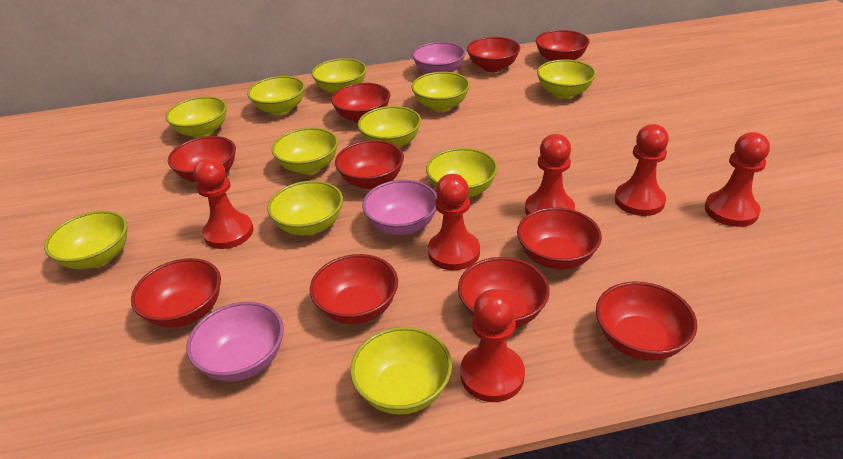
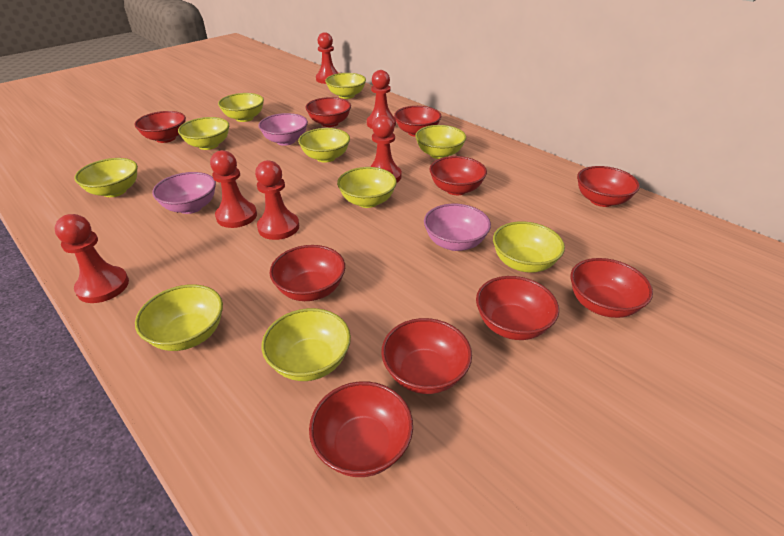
yellow bowl: [44,211,128,269] [165,96,227,138] [247,76,305,115] [267,181,343,235] [272,128,338,174] [312,58,367,94] [350,327,452,415] [358,106,421,148] [411,72,470,111] [426,148,498,197] [537,59,596,99] = 11 -> [74,158,138,197] [135,284,223,351] [178,117,229,150] [218,93,264,122] [262,308,351,381] [298,128,350,163] [325,73,366,99] [337,167,397,208] [415,125,466,159] [493,221,565,273] = 10

